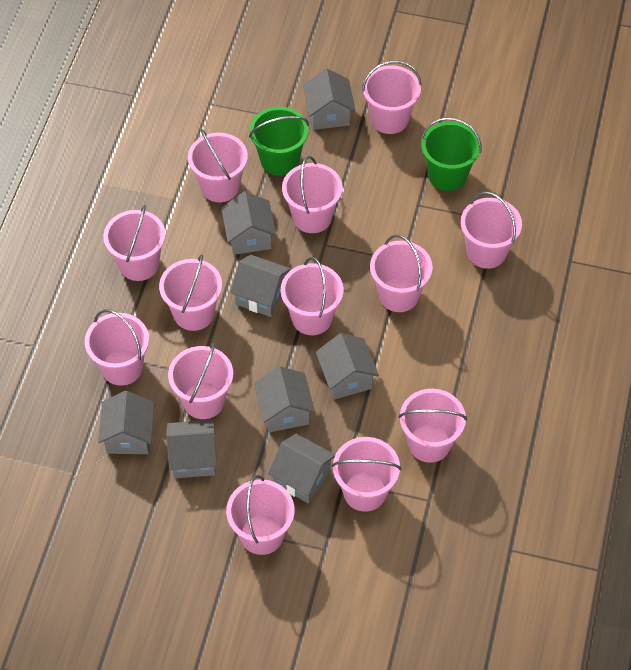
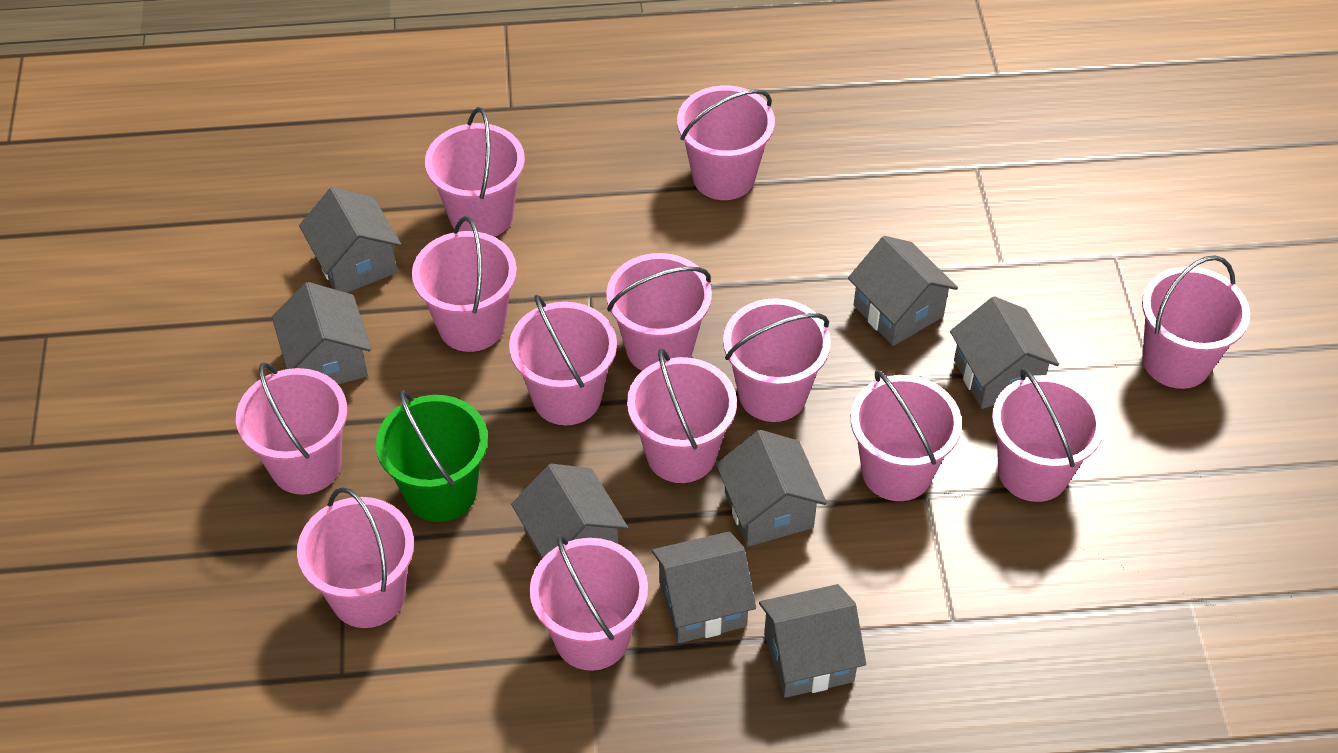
green bucket: [249,107,309,176] [421,117,482,191] = 2 -> [376,390,488,522] = 1

